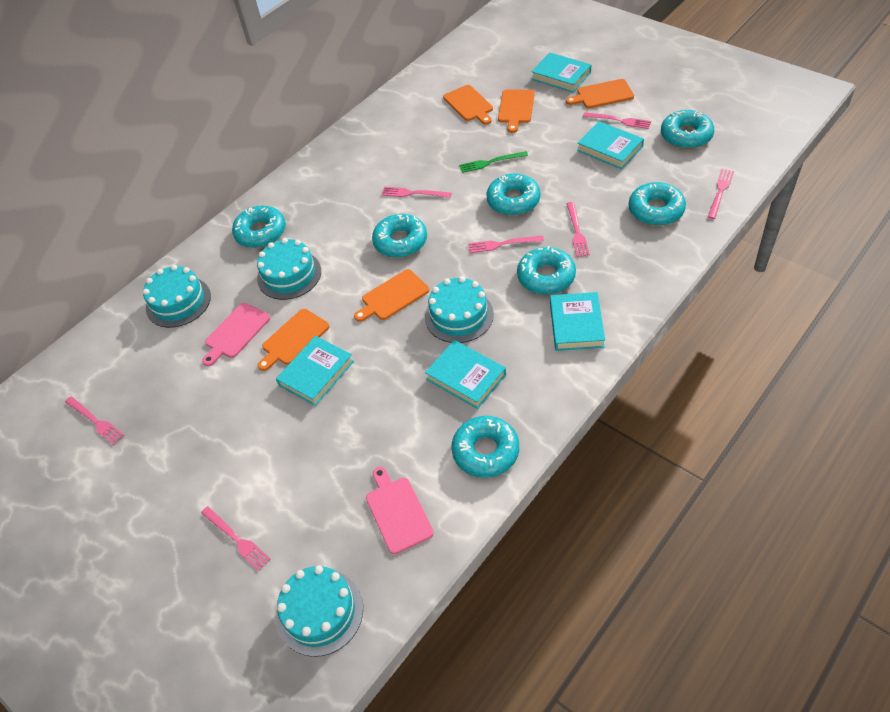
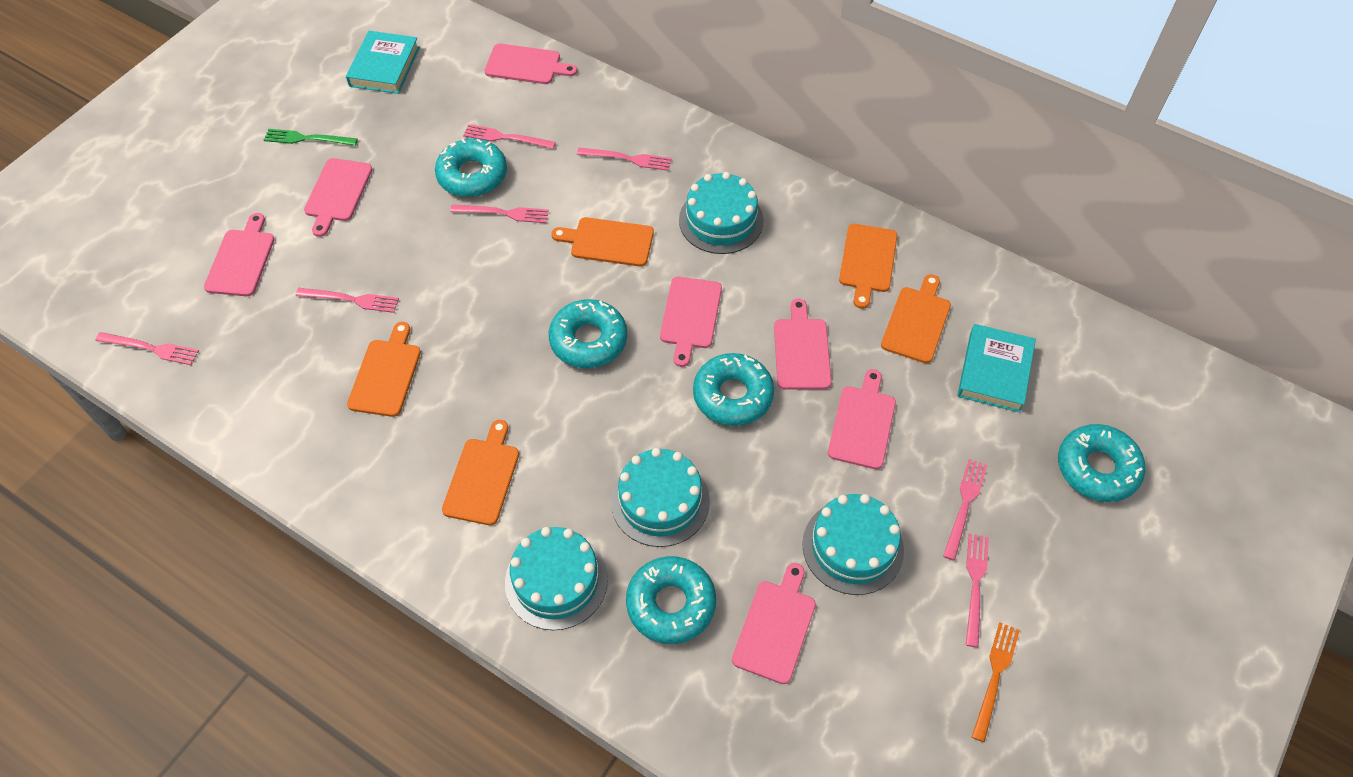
orange fork: none = 0 -> [972,622,1020,742] = 1
pink cutting board: [202,303,270,366] [366,467,434,554] = 2 -> [204,213,275,296] [304,158,373,237] [485,44,577,84] [660,277,722,367] [732,563,816,684] [774,298,832,390] [828,369,896,469] = 7
turquoise book: [276,336,354,406] [425,340,506,409] [531,53,591,92] [550,292,605,351] [577,121,644,169] = 5 -> [346,31,420,94] [958,324,1036,413] = 2
turquoise donut: [232,206,286,248] [372,214,427,258] [451,416,519,478] [486,173,540,215] [517,246,576,295] [629,182,686,226] [661,110,714,149] = 7 -> [435,138,507,197] [549,299,627,368] [626,556,716,644] [693,353,774,426] [1058,424,1145,502] = 5

